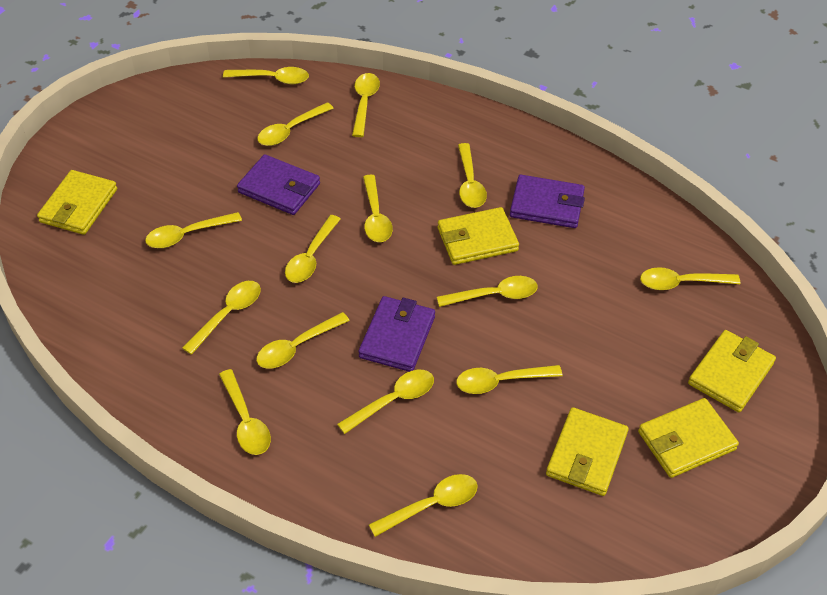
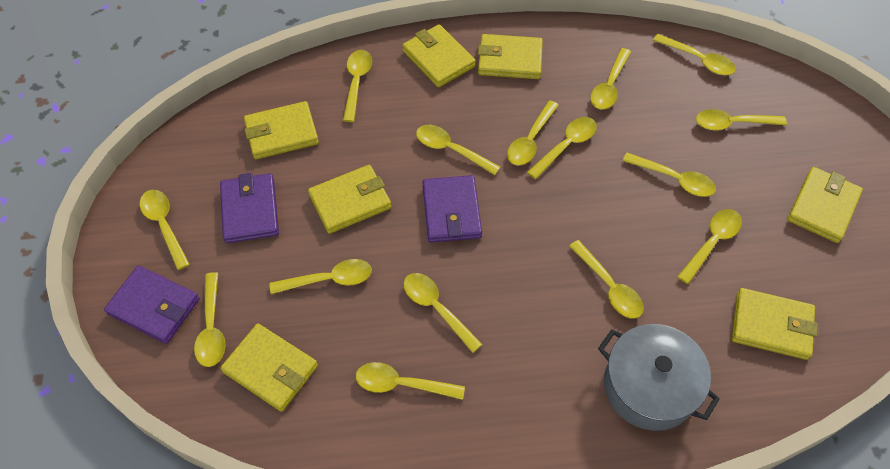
grey pot: none = 0 -> [598,324,720,431] = 1
yellow wallet: [37,170,117,235] [438,207,519,265] [546,407,629,496] [638,398,739,478] [688,330,776,413] = 5 -> [221,324,318,412] [244,101,319,159] [308,165,391,234] [402,24,476,87] [478,34,543,79] [732,288,818,360] [787,167,863,243] = 7

